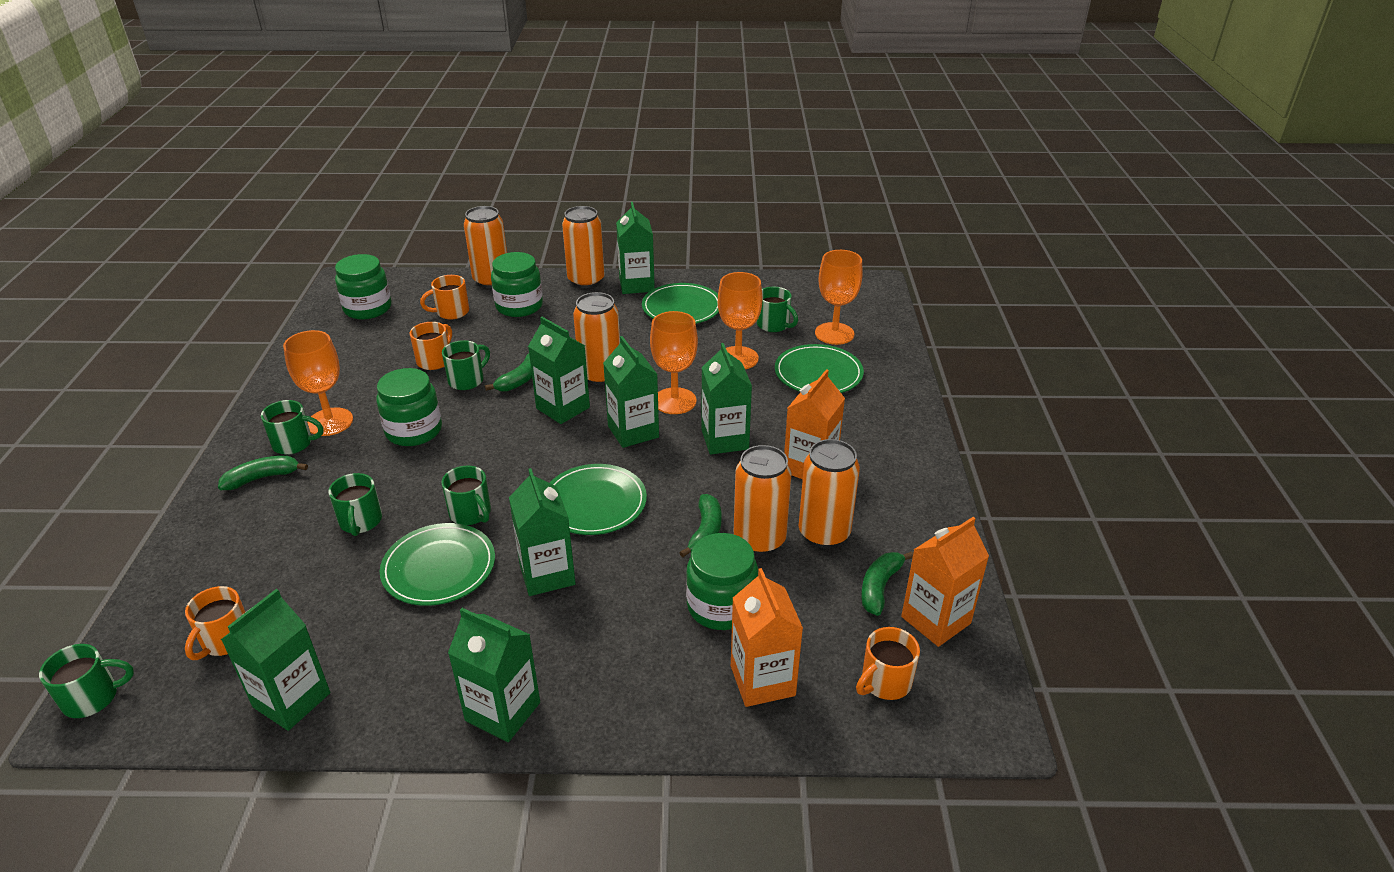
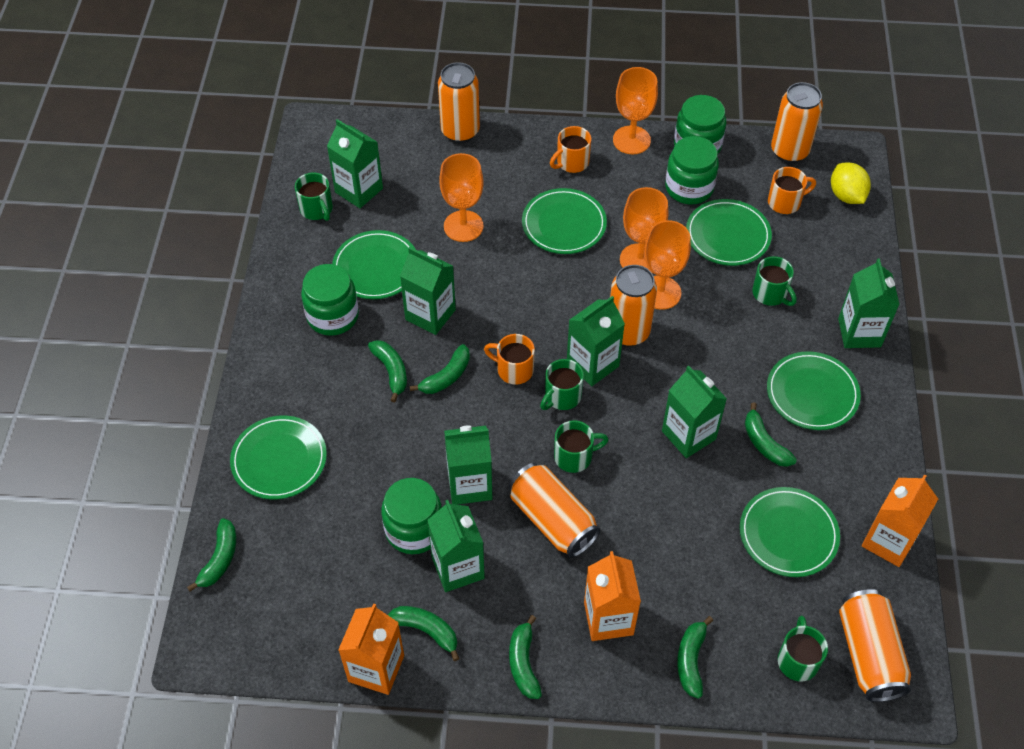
green banana: [218,456,308,490] [485,353,532,392] [679,494,722,557] [861,551,913,616] = 4 -> [187,518,236,591] [368,340,407,402] [388,606,460,661] [410,344,470,394] [509,615,542,699] [677,616,713,699] [745,402,797,467] = 7
green mug: [39,644,134,718] [261,400,324,455] [329,473,382,536] [441,466,491,525] [442,340,490,390] [757,287,798,332] = 6 -> [295,173,333,221] [540,359,584,410] [554,420,609,473] [752,256,797,306] [778,616,828,681] = 5
green plate: [380,523,495,606] [550,464,647,535] [642,283,719,324] [775,344,864,393] = 4 -> [230,415,327,499] [332,230,416,299] [522,188,607,254] [686,199,772,266] [740,487,840,577] [767,351,861,430] = 6
orange mug: [185,586,245,660] [410,322,452,370] [420,275,469,320] [856,627,920,700] = 4 -> [484,334,535,385] [550,126,591,173] [768,167,816,214] = 3
yellow lemon: none = 0 -> [831,163,871,204] = 1

